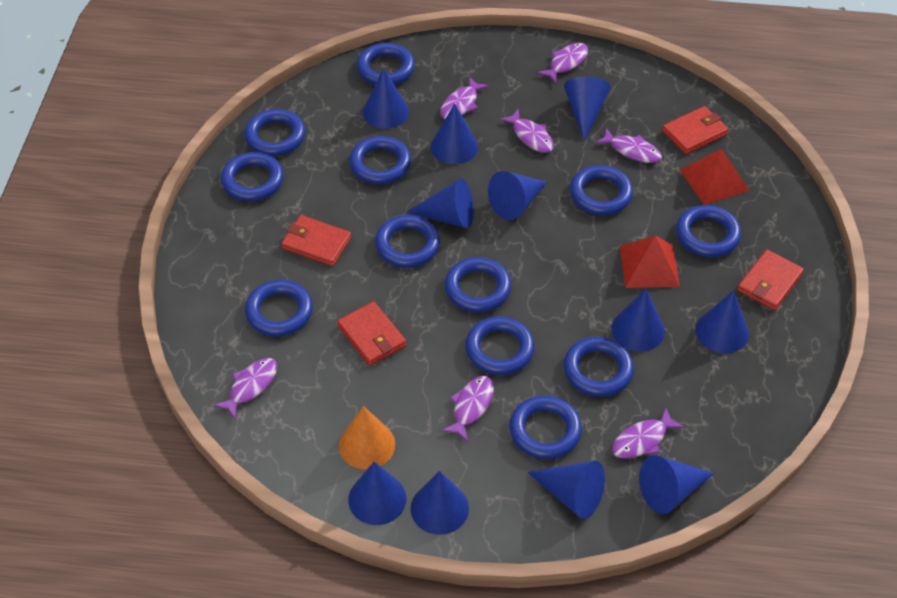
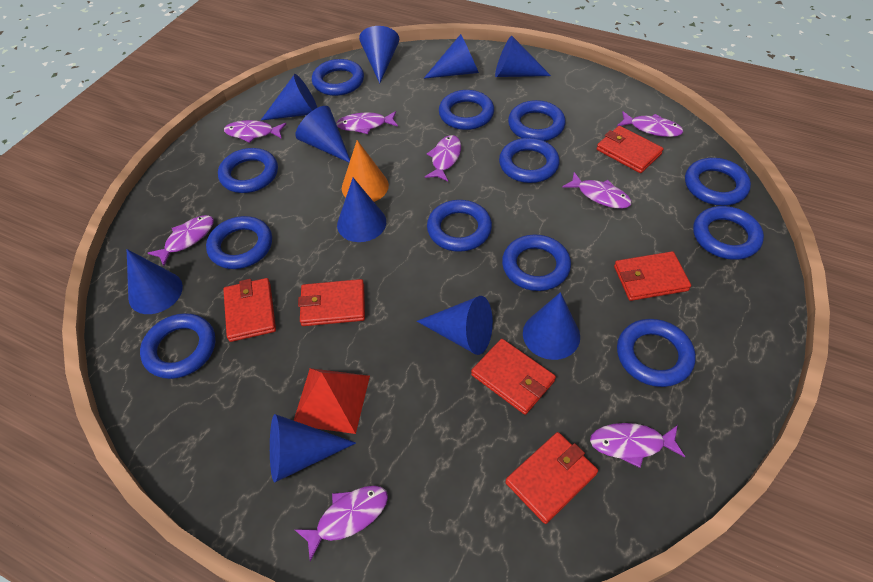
blue cone: [348,461,406,525] [363,68,409,129] [407,178,474,228] [411,471,469,535] [431,103,478,164] [488,171,547,220] [527,461,605,519] [564,76,611,141] [612,289,665,352] [639,455,714,514] [695,290,749,353] = 11 -> [127,249,183,314] [261,74,317,120] [270,414,356,482] [295,106,350,162] [337,178,386,242] [359,26,399,83] [417,296,493,355] [424,34,479,79] [495,36,551,77] [523,292,580,360] = 10
purple fish: [213,358,277,420] [440,77,489,119] [441,376,494,442] [499,109,554,153] [537,43,588,83] [595,128,662,163] [612,408,685,459] = 7 -> [148,215,214,266] [224,120,286,143] [295,485,388,561] [336,111,398,134] [425,135,461,182] [562,172,632,209] [590,423,685,468] [617,111,683,137] = 8
red pyramid: [620,236,680,288] [680,149,750,205] = 2 -> [294,368,370,434] = 1
red wallet: [281,215,351,266] [337,301,407,366] [662,106,729,154] [737,249,804,310] = 4 -> [223,278,276,342] [298,279,365,326] [471,339,556,415] [505,432,598,524] [597,126,664,173] [614,251,691,301] = 6

